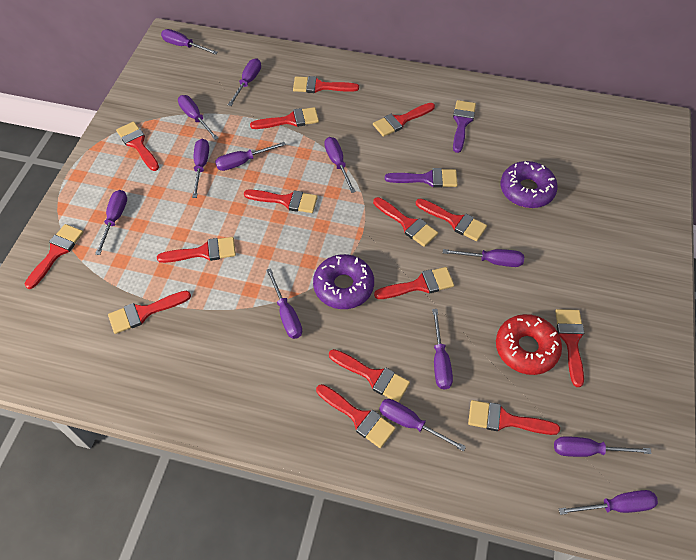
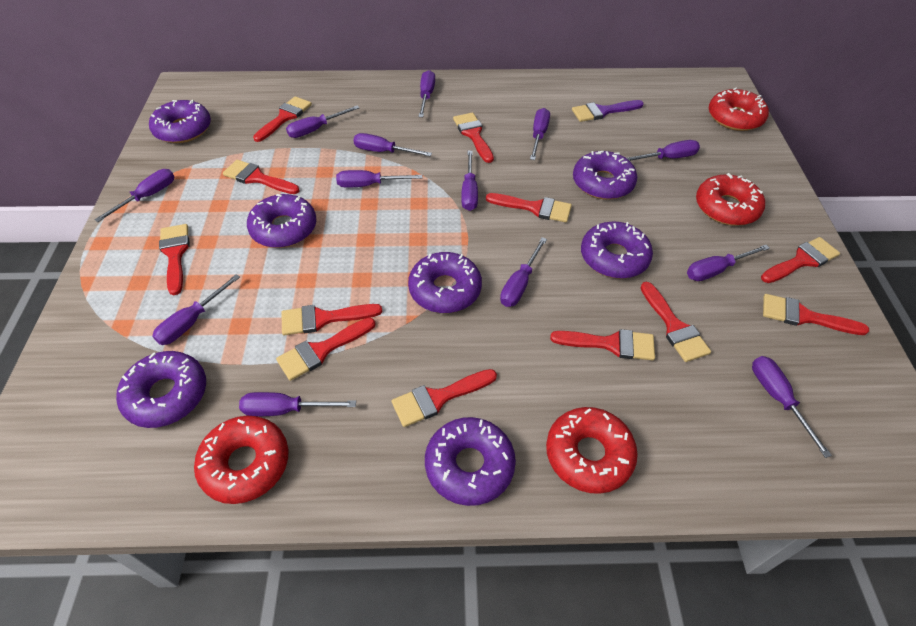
purple brush: [385,168,458,188] [453,100,476,153] = 2 -> [572,100,644,122] = 1
purple donut: [313,254,374,309] [501,161,558,208] = 2 -> [116,351,206,428] [149,100,211,143] [247,194,316,248] [408,252,482,313] [425,417,516,506] [573,151,637,200] [581,221,653,279] = 7
red brush: [25,224,84,289] [108,291,191,334] [116,122,159,171] [157,237,236,263] [244,189,318,213] [250,107,319,129] [293,76,359,93] [316,384,396,448] [329,349,410,403] [373,103,435,137] [373,197,438,247] [374,267,454,299] [416,199,487,241] [468,400,560,435] [555,309,584,387] = 15 -> [159,224,189,295] [223,160,299,194] [253,96,312,142] [276,318,375,381] [281,304,382,335] [392,369,497,427] [453,113,494,163] [486,193,572,223] [550,329,655,360] [640,282,711,362] [761,237,840,283] [763,294,869,335] = 12
red donut: [496,314,562,375] = 1 -> [194,416,289,504] [546,407,638,494] [696,173,765,226] [709,88,769,131] = 4

